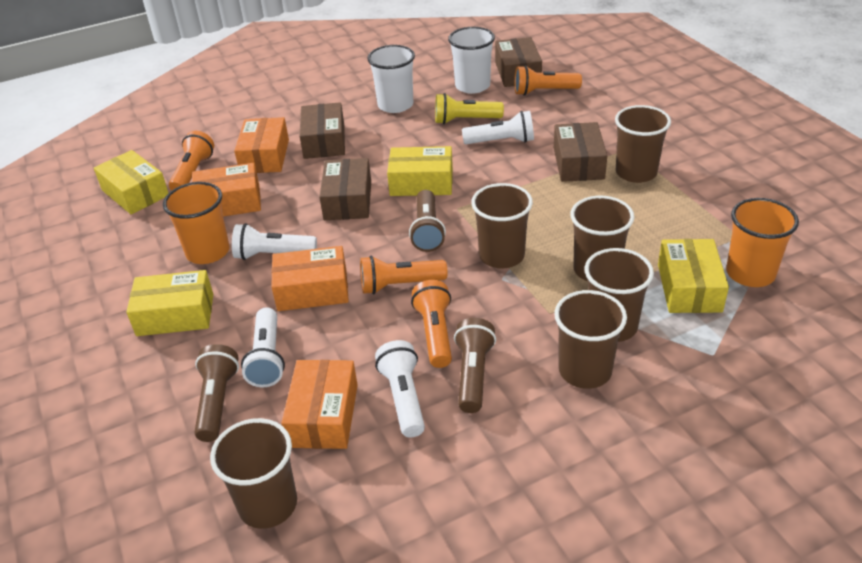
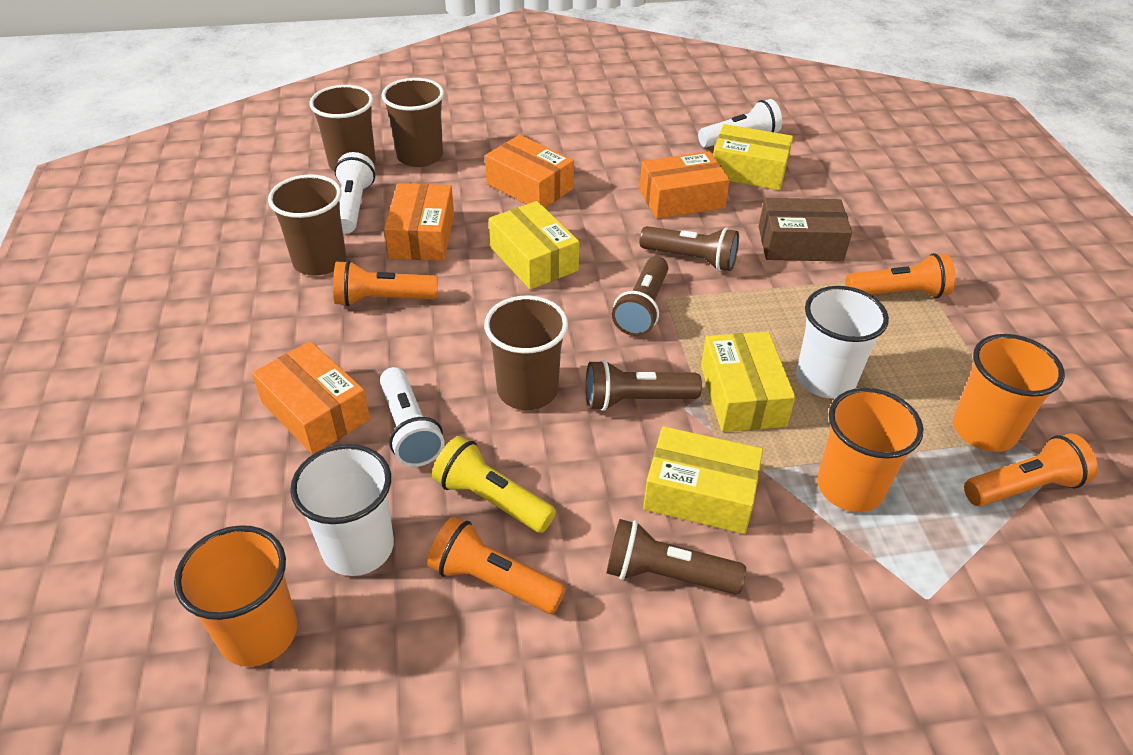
brown box: [300,102,345,159] [319,158,371,220] [495,37,542,87] [554,122,607,182] = 4 -> [759,198,852,262] = 1
brown cup: [210,418,297,529] [471,183,533,268] [554,290,627,389] [570,196,634,281] [585,248,654,342] [615,105,671,183] = 6 -> [268,174,346,276] [309,85,376,172] [382,78,444,167] [484,295,568,410] = 4
brown flashlight: [194,344,239,442] [409,190,446,252] [454,318,496,413] = 3 -> [586,360,702,411] [606,519,746,595] [612,256,668,336] [639,226,739,271] = 4
orange cup: [163,182,230,264] [726,198,799,287] = 2 -> [174,525,297,667] [817,388,923,512] [953,334,1065,452] = 3
white flashlight: [232,223,317,260] [241,307,285,387] [375,340,425,438] [462,111,534,144] = 4 -> [334,152,375,233] [380,367,444,467] [698,99,782,147] = 3

